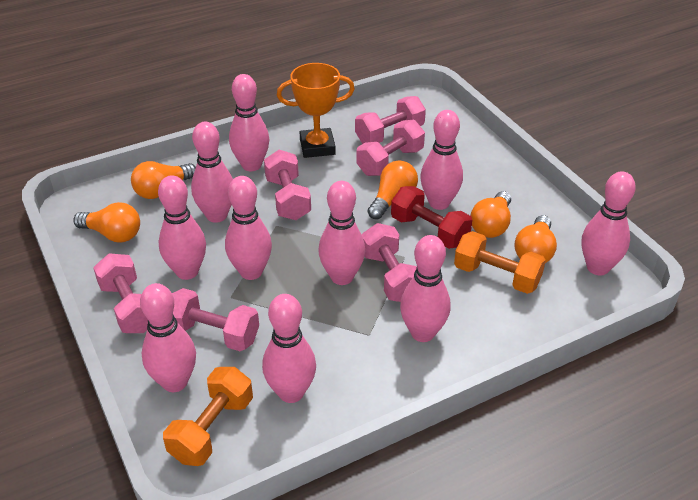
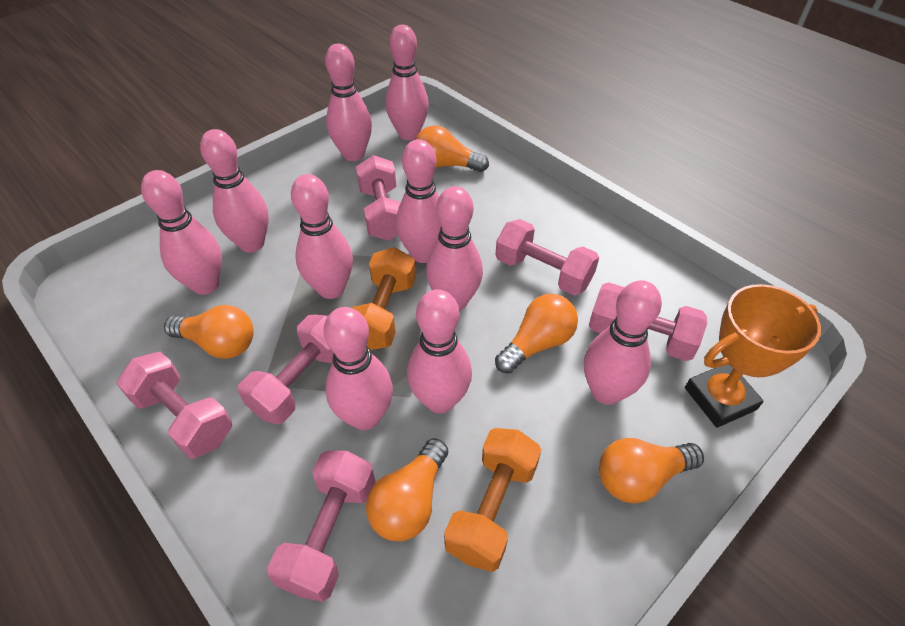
red dumbbell: [391,186,472,249] = 1 -> none = 0

